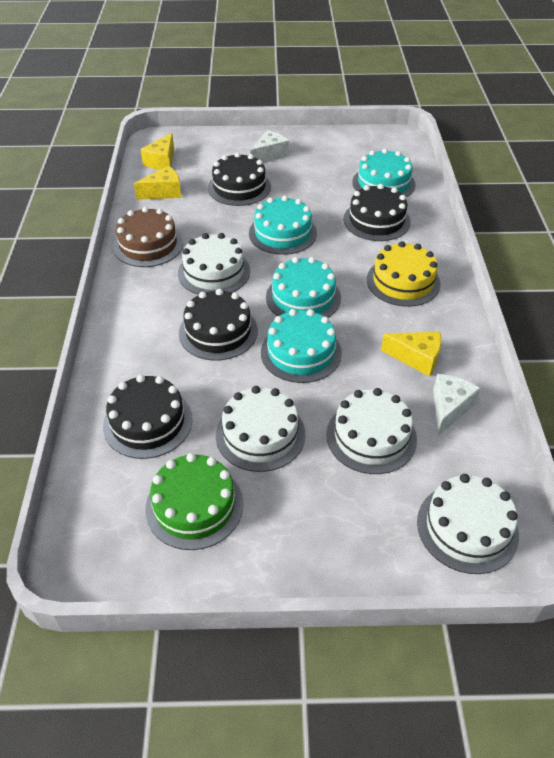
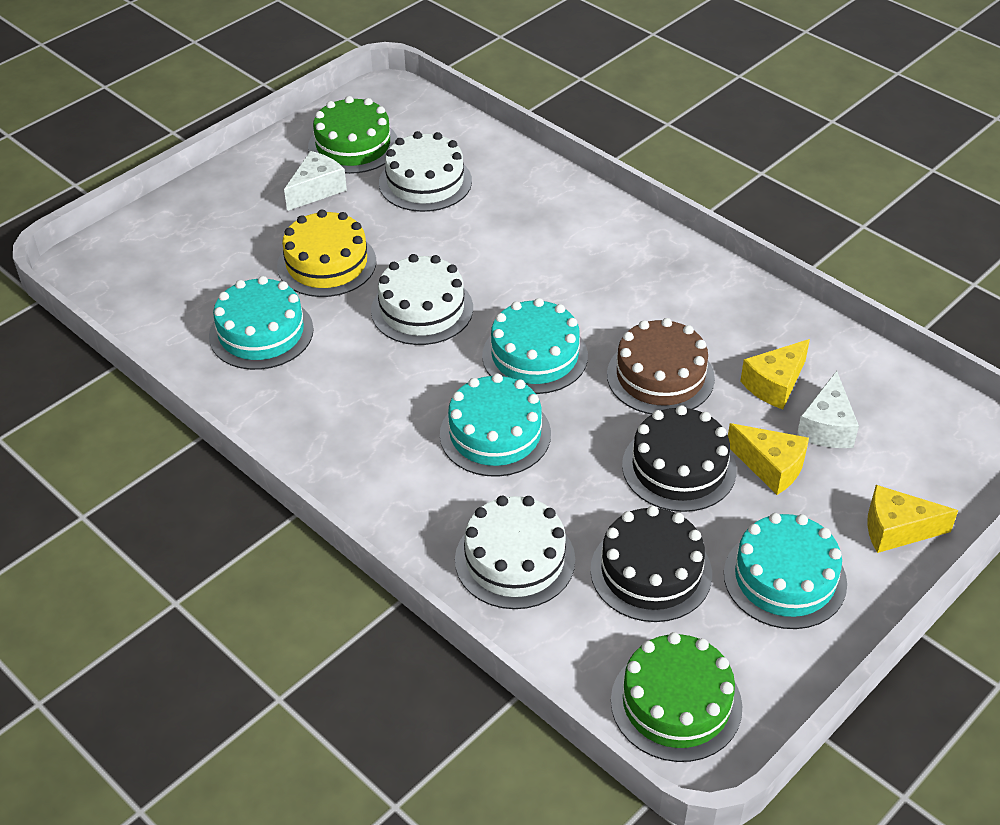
black cake: [103,375,193,459] [179,289,258,361] [208,152,271,206] [343,184,411,241] = 4 -> [590,506,712,622] [622,405,737,512] = 2
green cake: [145,453,243,550] = 1 -> [308,96,398,174] [611,632,742,762] = 2
white cake: [178,233,250,295] [216,386,305,472] [326,388,417,474] [417,474,519,574] = 4 -> [371,254,473,345] [379,131,472,212] [455,496,575,609] = 3

